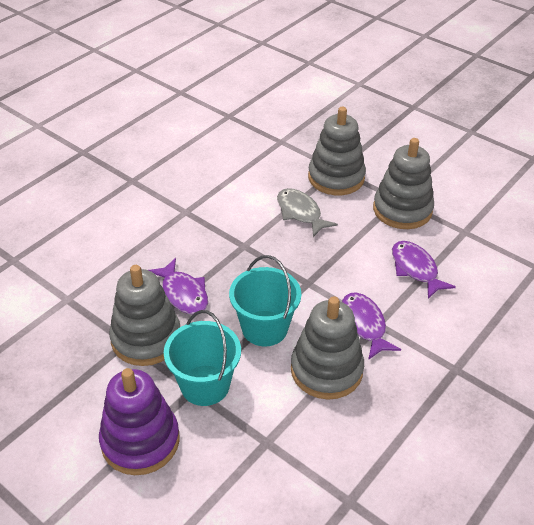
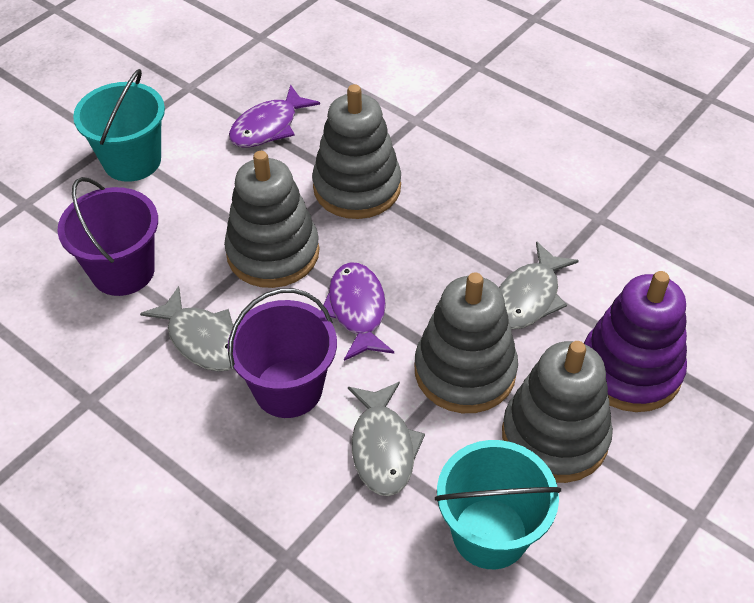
grey fish: [277,188,338,237] = 1 -> [140,286,233,371] [348,382,425,496] [499,241,579,329] = 3
purple bucket: none = 0 -> [57,177,158,296] [228,288,337,418] = 2
purple fish: [149,258,208,314] [342,292,401,360] [392,241,456,299] = 3 -> [229,84,320,147] [321,262,394,361] = 2

